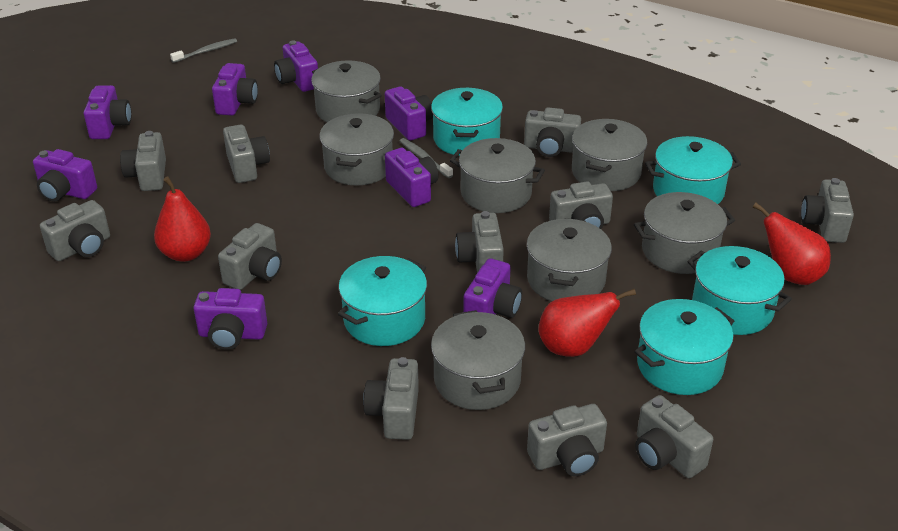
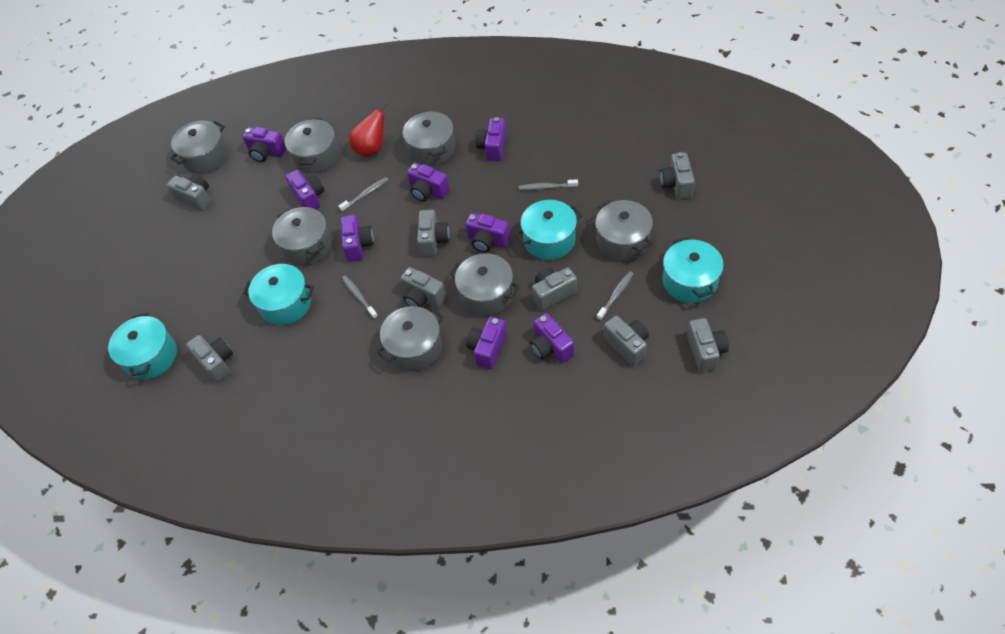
grey camera: [40,200,110,261] [120,131,166,191] [218,223,282,290] [223,125,270,183] [363,357,419,440] [455,211,504,273] [524,107,581,157] [527,404,607,476] [549,181,613,229] [635,395,713,478] [801,178,854,243] = 11 -> [167,174,211,211] [186,335,233,382] [401,267,447,308] [417,210,450,257] [532,267,577,311] [604,316,649,366] [660,152,695,199] [687,318,729,372] = 8
grey toothbrush: [170,38,237,63] [400,138,453,178] = 2 -> [339,177,388,212] [342,275,378,319] [519,179,578,190] [597,271,634,321] = 4
red pear: [154,177,211,262] [538,288,636,357] [753,203,831,285] = 3 -> [349,101,388,157] = 1
turquoise pot: [338,256,427,346] [431,88,503,156] [634,299,734,395] [645,136,741,204] [687,246,792,335] = 5 -> [108,313,177,380] [243,264,314,325] [515,200,582,260] [663,237,724,303] = 4

